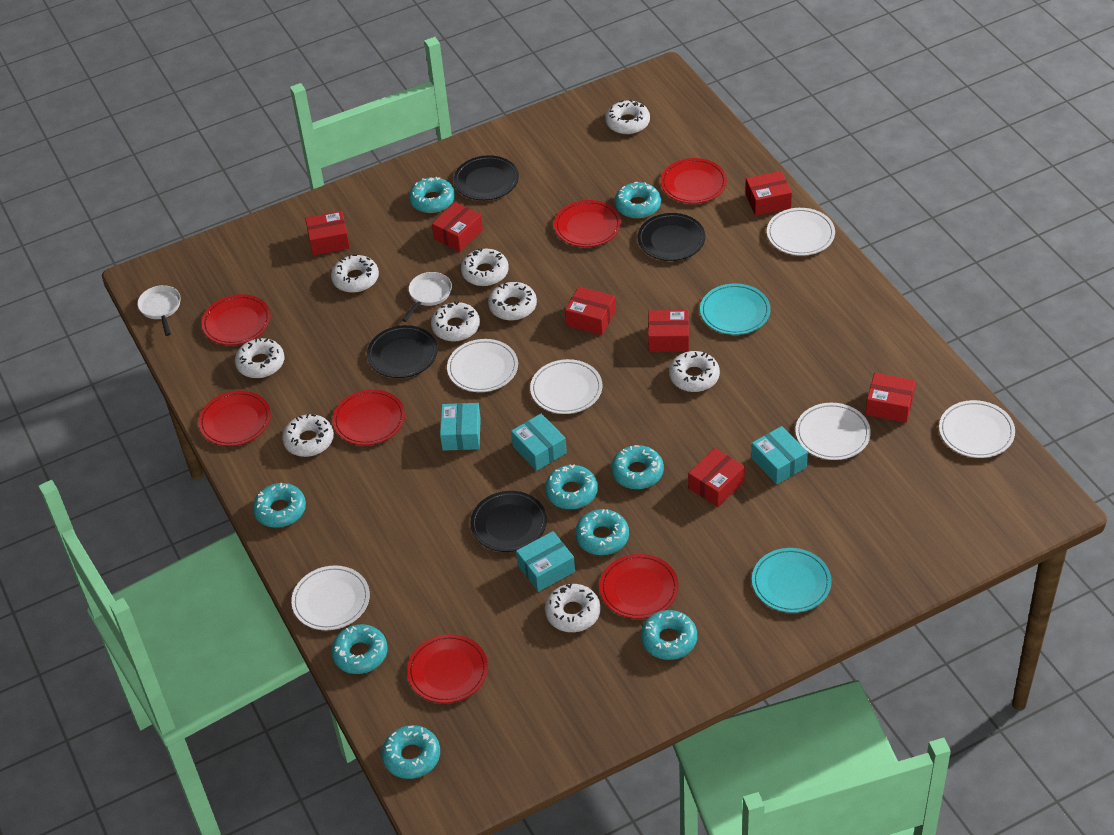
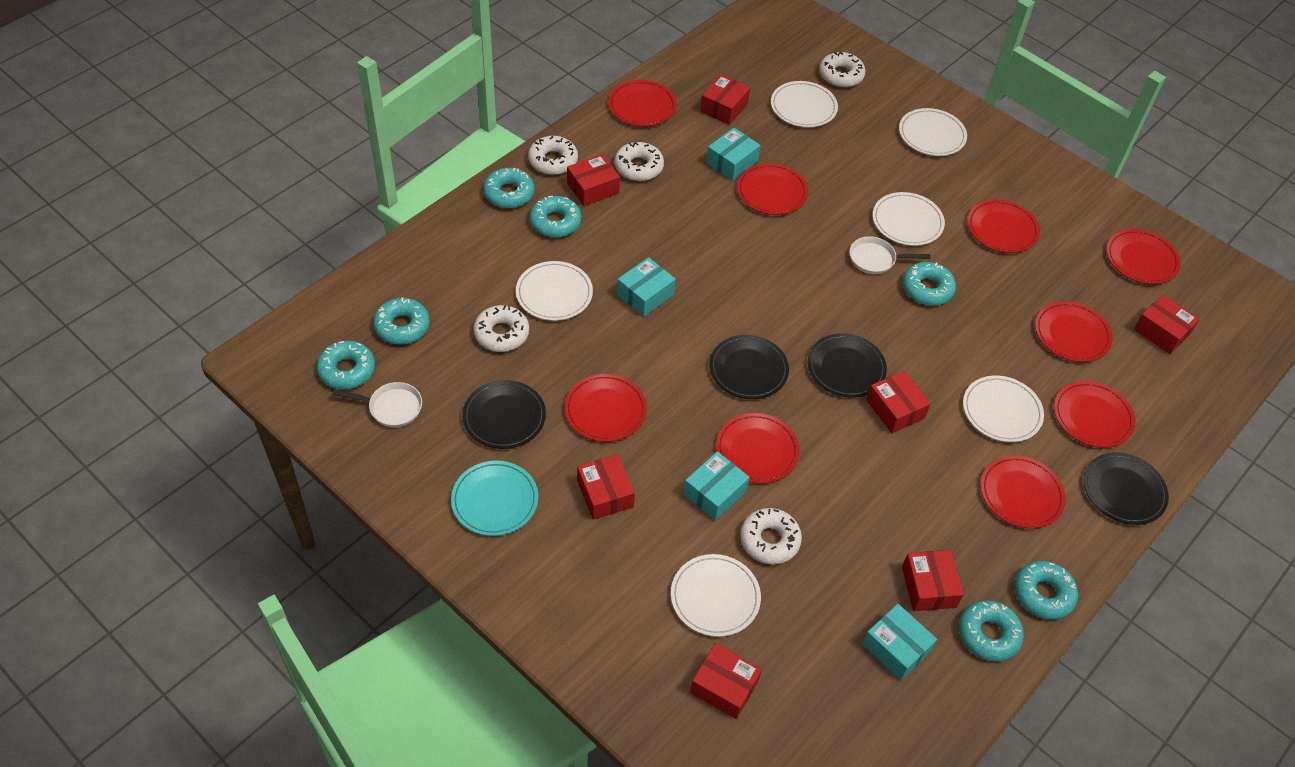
red plate: [198,391,271,446] [202,294,271,345] [333,389,405,445] [407,634,488,703] [554,200,621,247] [600,554,679,619] [661,158,727,204] = 7 -> [565,374,647,442] [608,80,676,127] [716,413,800,484] [737,163,808,215] [967,199,1040,253] [981,455,1066,529] [1035,301,1113,362] [1054,381,1136,448] [1106,229,1181,284] = 9
turquoise donut: [253,483,306,528] [331,624,388,674] [382,725,440,779] [409,177,455,213] [545,464,598,509] [575,509,629,555] [611,445,664,489] [615,182,661,218] [641,610,697,660] = 9 -> [317,341,375,389] [373,297,430,344] [483,168,534,208] [530,196,581,237] [903,262,956,306] [959,600,1024,661] [1015,561,1078,620] = 7
turquoise plate: [700,283,771,335] [752,548,832,613] = 2 -> [451,461,538,536] = 1
white donut: [235,338,284,378] [282,414,334,457] [331,255,379,293] [431,302,480,341] [461,248,509,286] [488,282,537,320] [545,584,601,632] [605,99,650,134] [669,351,720,392] = 9 -> [473,305,529,352] [528,136,578,175] [614,142,664,181] [740,508,802,564] [819,51,866,87] = 5

